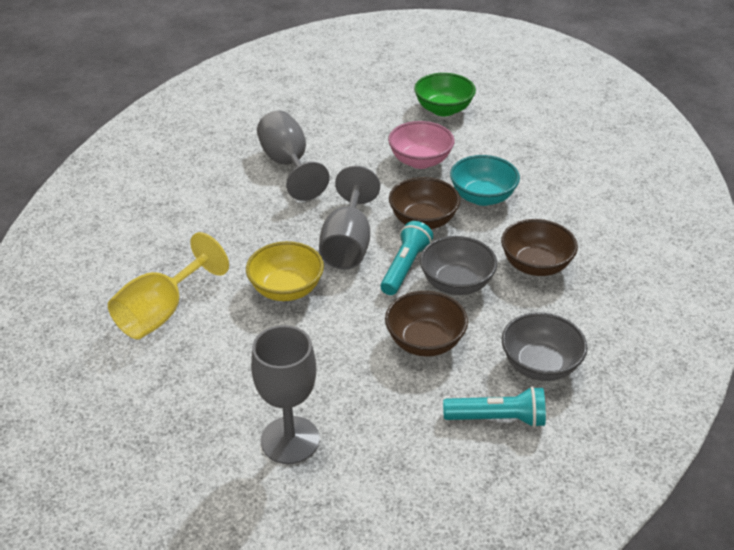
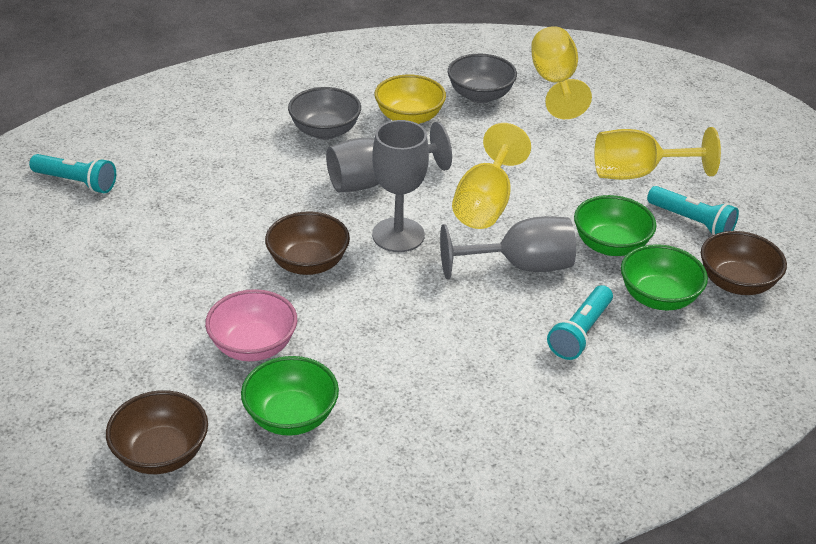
green bowl: [414,73,476,116] = 1 -> [241,356,339,436] [574,195,657,256] [621,244,708,310] = 3
turquoise bowl: [450,155,520,206] = 1 -> none = 0
turquoise flashlight: [380,221,433,295] [443,386,546,428] = 2 -> [29,154,116,193] [547,285,613,360] [647,186,739,235] = 3
yellow goblet: [108,232,229,339] = 1 -> [452,123,531,229] [531,26,592,119] [594,127,721,180] = 3

